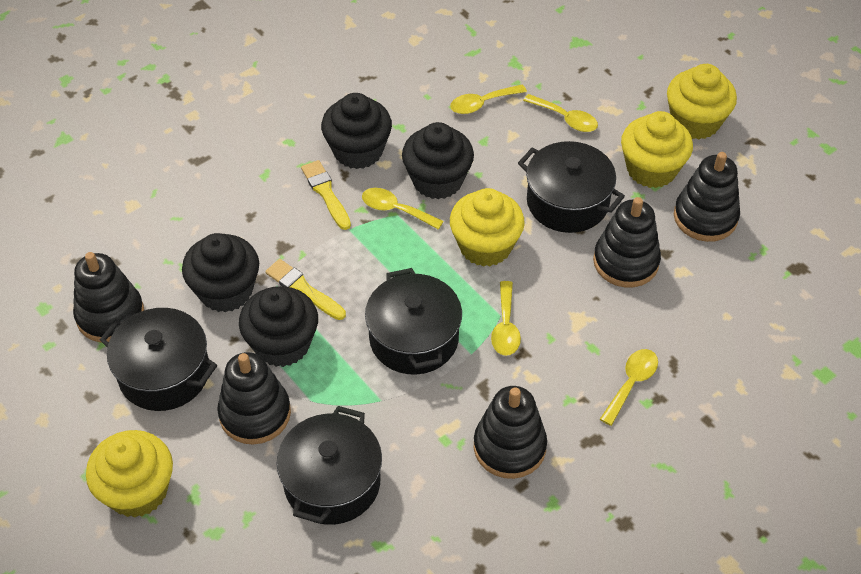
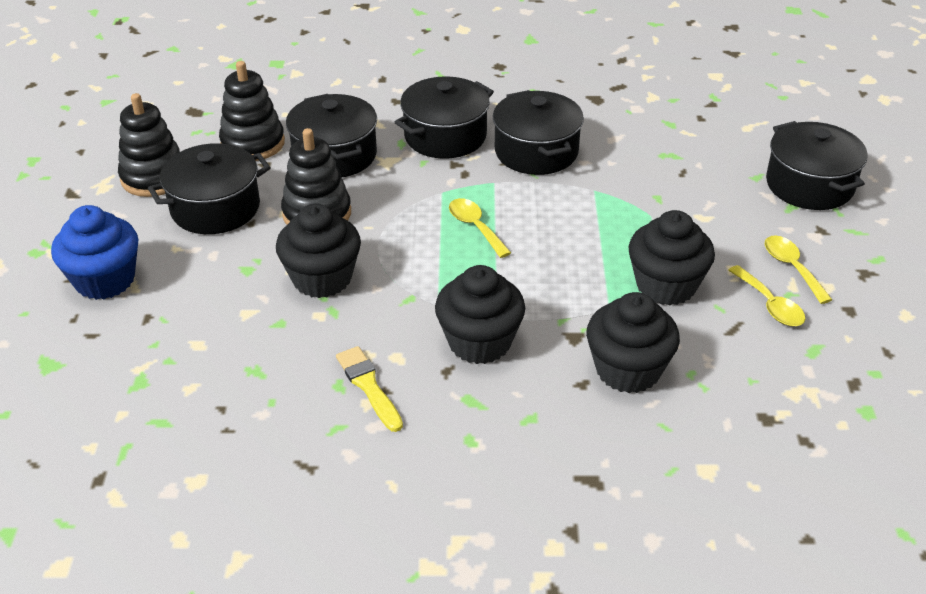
black pot: [100,308,217,411] [277,406,382,525] [365,268,462,375] [518,141,625,233] = 4 -> [148,143,271,234] [286,94,377,178] [395,76,494,159] [493,90,584,175] [766,121,868,210] = 5
black stacking toy: [73,252,144,343] [217,352,291,444] [474,386,547,479] [593,197,661,288] [674,152,740,242] = 5 -> [118,93,180,197] [219,61,285,161] [281,128,351,225] = 3
blue cupcake: none = 0 -> [51,205,138,300] = 1
yellow brush: [265,259,346,320] [301,160,351,230] = 2 -> [336,346,403,432] = 1
yellow cupcake: [86,430,173,518] [450,188,525,267] [621,111,693,188] [667,64,737,139] = 4 -> none = 0
yellow spoon: [362,188,444,230] [450,84,527,114] [491,281,521,356] [523,94,598,132] [600,349,658,426] = 5 -> [449,198,511,258] [728,265,805,326] [765,235,832,304] = 3

